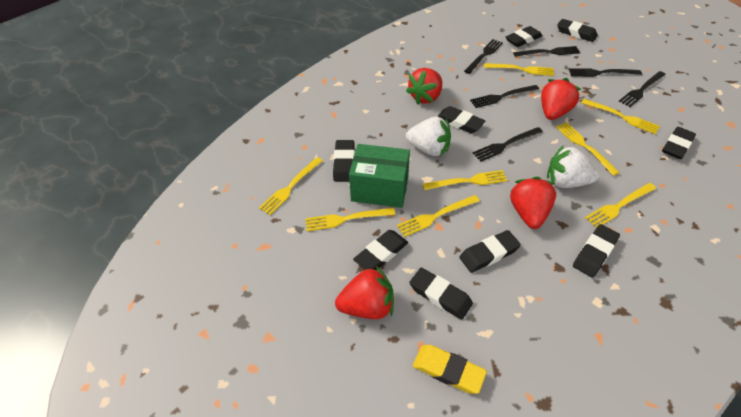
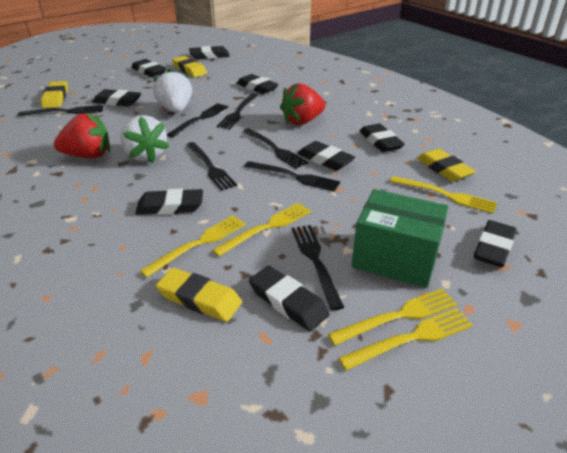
black fork: [464,39,503,74] [470,85,539,108] [473,127,543,162] [513,46,580,57] [569,68,642,77] [619,71,666,107] = 6 -> [18,105,104,116] [167,103,229,137] [186,142,237,191] [217,93,258,129] [243,128,308,169] [245,161,340,192] [292,225,344,311] = 7
red strawberry: [335,266,394,319] [406,68,442,105] [510,177,556,229] [541,78,581,120] = 4 -> [54,112,110,158] [280,83,326,125] = 2
yellow eraser: [413,345,487,394] = 1 -> [41,81,68,108] [156,268,242,322] [172,56,207,77] [417,149,476,182] = 4
yellow fork: [259,157,323,215] [305,208,395,231] [397,195,480,237] [423,170,508,190] [484,63,554,76] [556,122,620,176] [581,99,660,134] [585,183,656,228] = 8 -> [140,215,246,278] [212,202,311,256] [328,289,457,346] [338,308,473,370] [390,176,497,213] = 5

